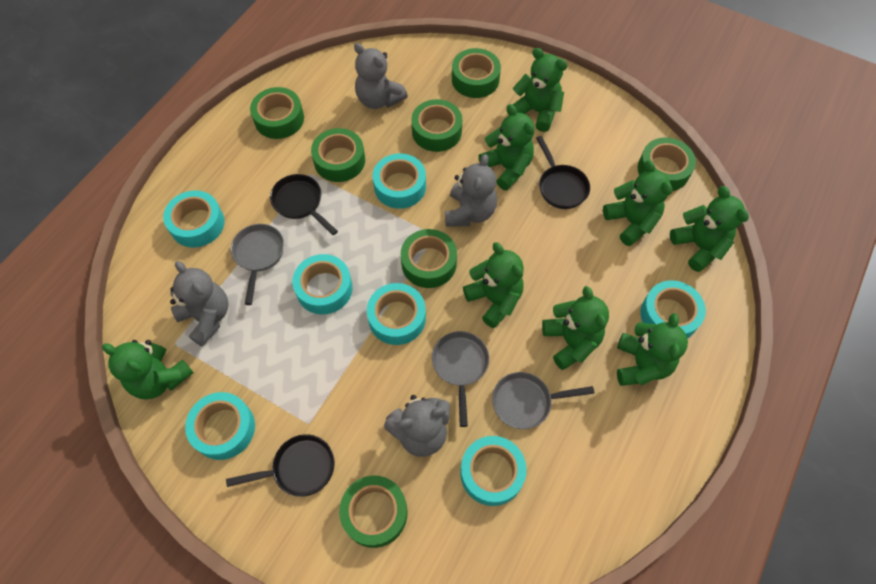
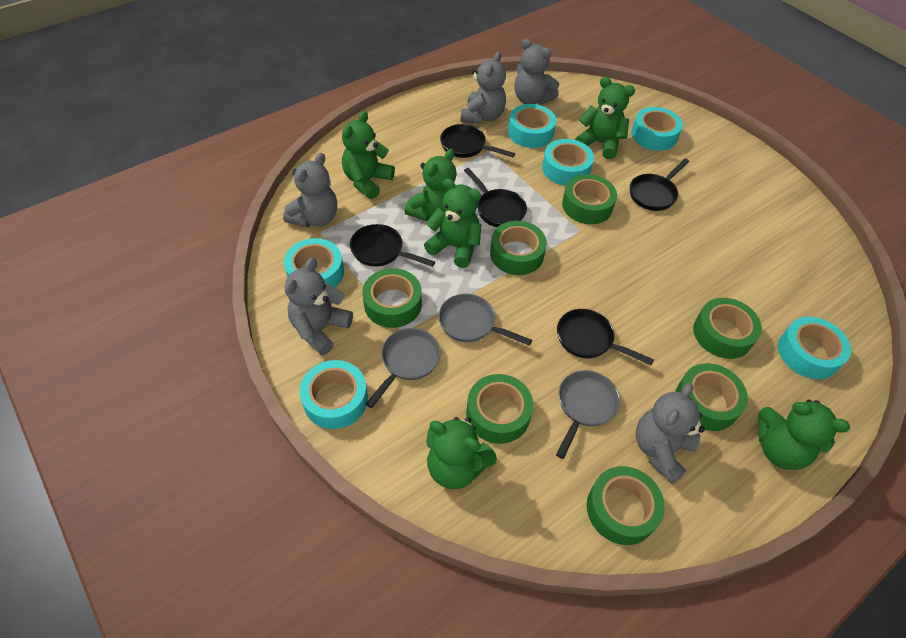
black pan: [226,434,335,497] [270,174,338,235] [536,136,590,209] = 3 -> [350,224,435,267] [440,124,515,158] [464,168,527,227] [557,309,654,365] [630,159,689,211] = 5
green teddy bear: [102,340,194,400] [463,242,524,328] [479,104,534,190] [513,48,568,132] [542,286,609,370] [603,160,672,246] [617,313,688,386] [670,186,749,272] = 8 -> [342,111,395,199] [404,149,457,221] [424,179,481,268] [426,417,497,489] [575,77,635,159] [758,400,850,470] = 6
grey teddy bear: [170,261,229,347] [354,43,408,109] [384,395,450,457] [445,154,497,226] = 4 -> [283,153,337,228] [284,258,353,355] [460,51,506,124] [514,38,559,105] [636,383,705,484] = 5
turquoise tape: [163,190,225,248] [185,392,255,460] [292,254,353,315] [367,283,426,345] [373,153,426,209] [460,436,527,506] [640,280,706,339] = 7 -> [284,238,344,288] [300,360,368,429] [508,104,556,148] [542,139,594,186] [631,107,683,151] [778,317,851,379] = 6

